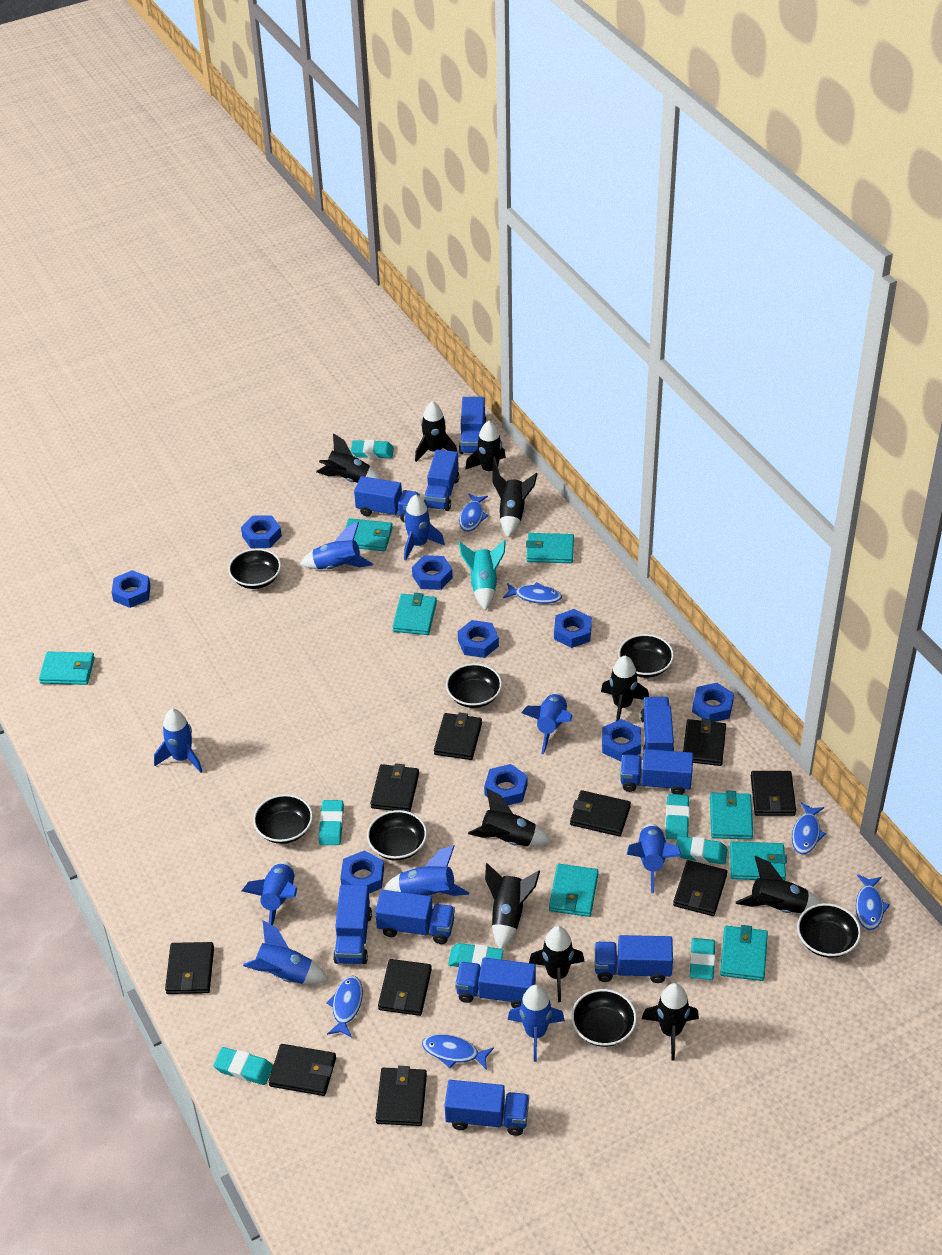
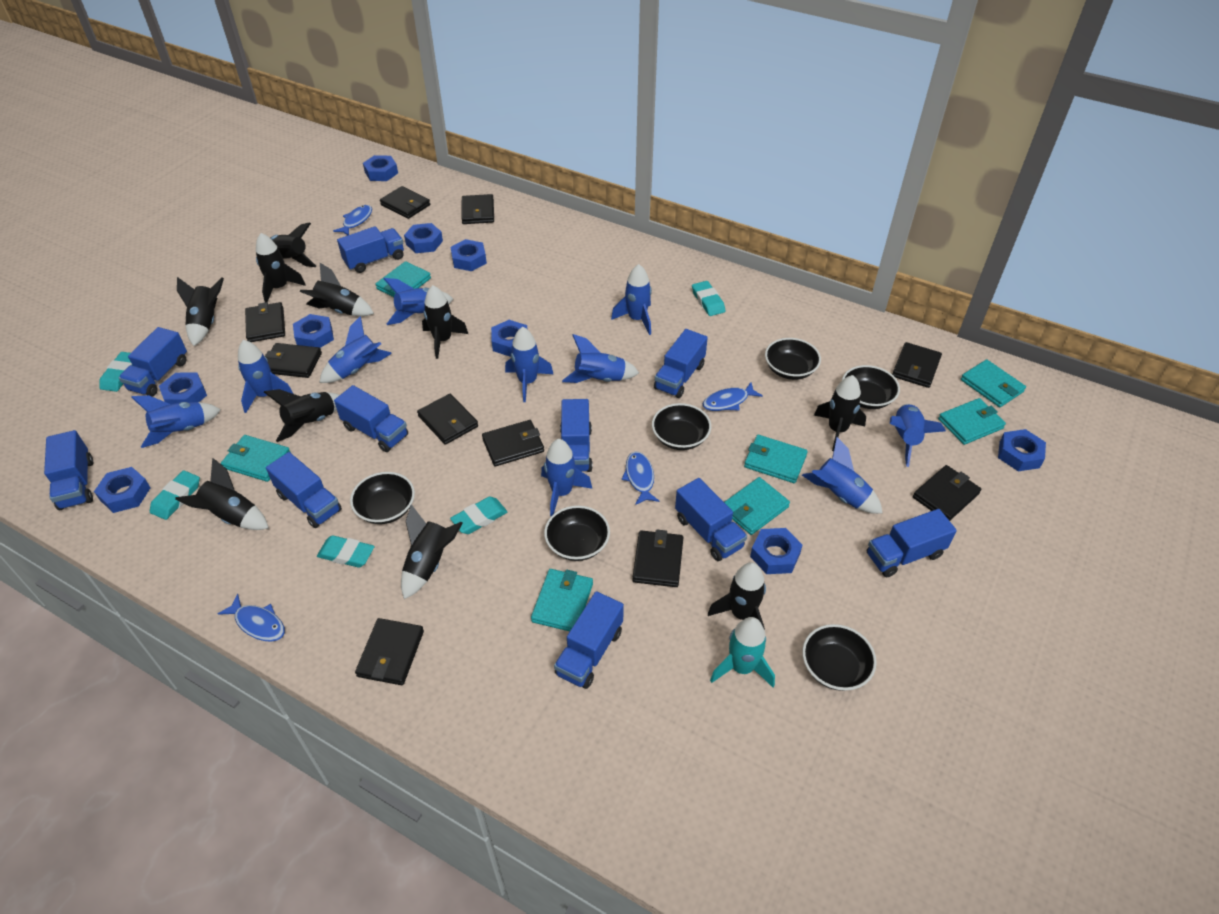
black bowl: [228,549,281,589] [253,794,313,844] [367,810,427,860] [446,663,502,708] [571,989,637,1047] [618,634,674,678] [797,903,861,958] = 7 -> [350,472,415,524] [544,506,610,561] [652,403,711,450] [765,338,821,380] [802,624,877,691] [842,365,900,409] = 6
blue fish: [326,976,363,1037] [422,1034,494,1070] [459,493,489,532] [503,582,562,604] [792,802,826,854] [856,874,890,930] = 6 -> [218,594,285,642] [333,205,372,235] [622,451,659,505] [703,383,763,411] = 4
blue rocket: [154,709,203,773] [242,861,297,925] [243,920,328,984] [300,522,373,569] [384,845,469,896] [404,495,445,561] [508,985,565,1062] [521,693,572,754] [627,823,682,893] = 9 -> [131,395,221,448] [238,340,293,413] [319,316,392,383] [384,278,453,325] [505,327,553,402] [541,439,592,516] [562,334,639,383] [611,264,652,335] [802,437,883,514] [890,404,946,467] = 10
turquoise eraser: [213,1047,273,1085] [319,800,344,845] [351,440,394,459] [448,943,504,969] [665,794,689,839] [676,836,727,865] [690,938,715,980] = 7 -> [99,352,132,392] [150,470,200,520] [317,535,375,568] [450,497,507,534] [692,281,725,316] = 5
turquoise wallet: [39,651,95,685] [345,518,393,551] [392,593,437,635] [526,533,574,563] [549,864,599,917] [710,791,753,840] [720,925,768,981] [730,841,787,881] = 8 -> [221,435,291,482] [375,261,431,297] [531,569,593,632] [724,477,790,535] [744,435,808,483] [938,398,1006,445] [961,359,1026,407] = 7

